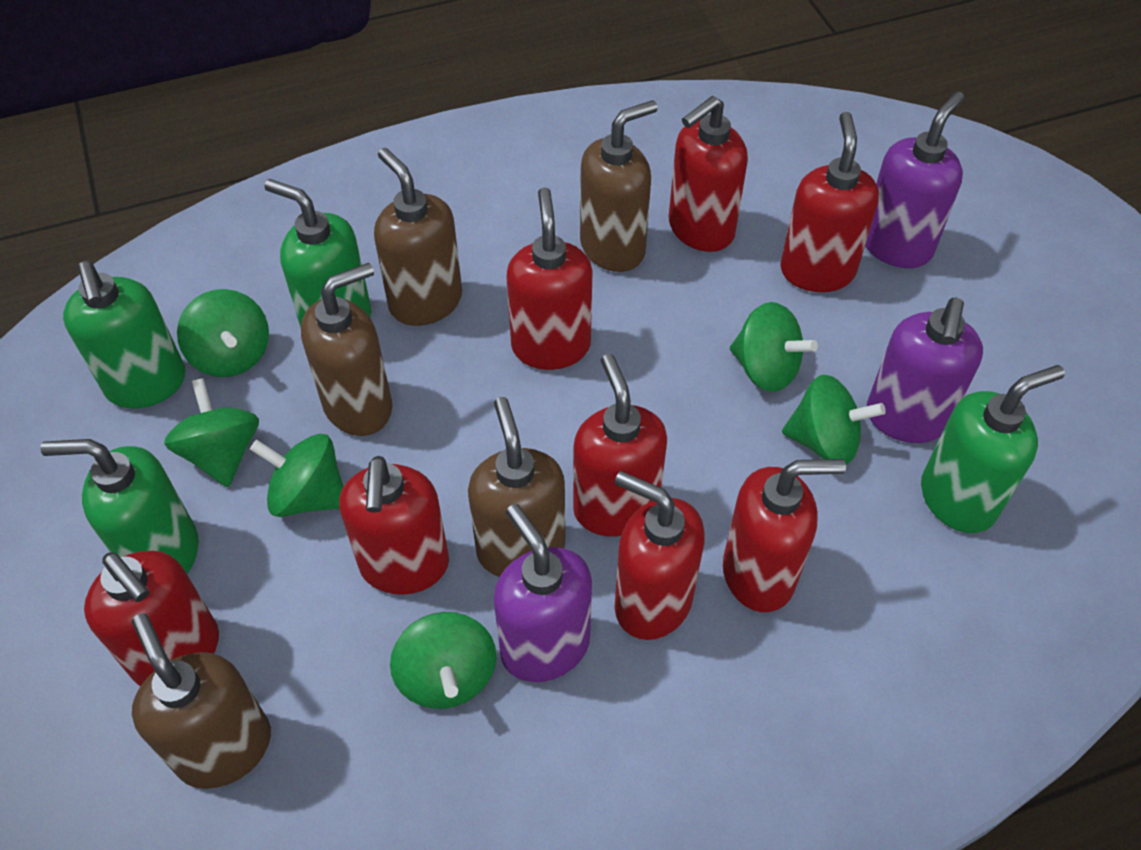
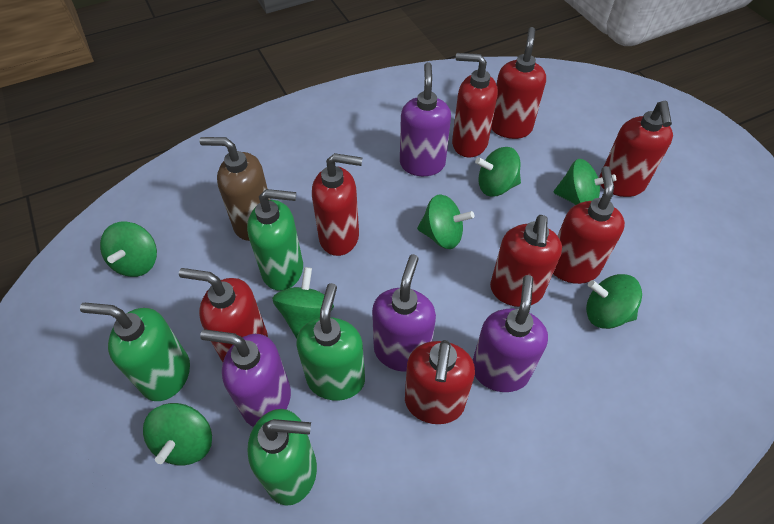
brown soap dispenser: [132,613,271,789] [301,263,392,436] [374,148,462,326] [468,397,565,577] [580,100,658,272] = 5 -> [199,137,270,241] = 1
green spinning top: [164,378,259,487] [177,289,269,377] [250,434,344,517] [390,612,496,709] [730,302,818,392] [782,375,886,465] = 6 -> [100,222,157,277] [143,403,212,465] [272,267,334,338] [417,194,474,249] [475,147,521,197] [553,159,616,205] [586,274,642,329] = 7
purple soap dispenser: [493,504,592,682] [865,92,964,268] [867,298,983,443] = 3 -> [200,329,291,427] [372,254,436,372] [400,62,451,176] [473,275,548,392] = 4

